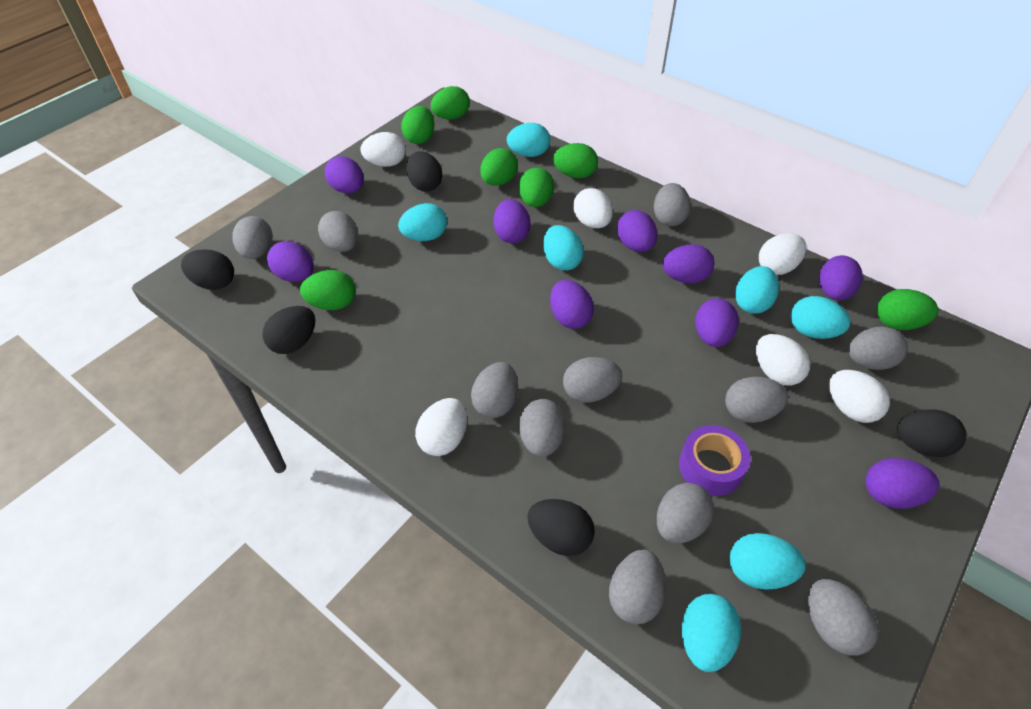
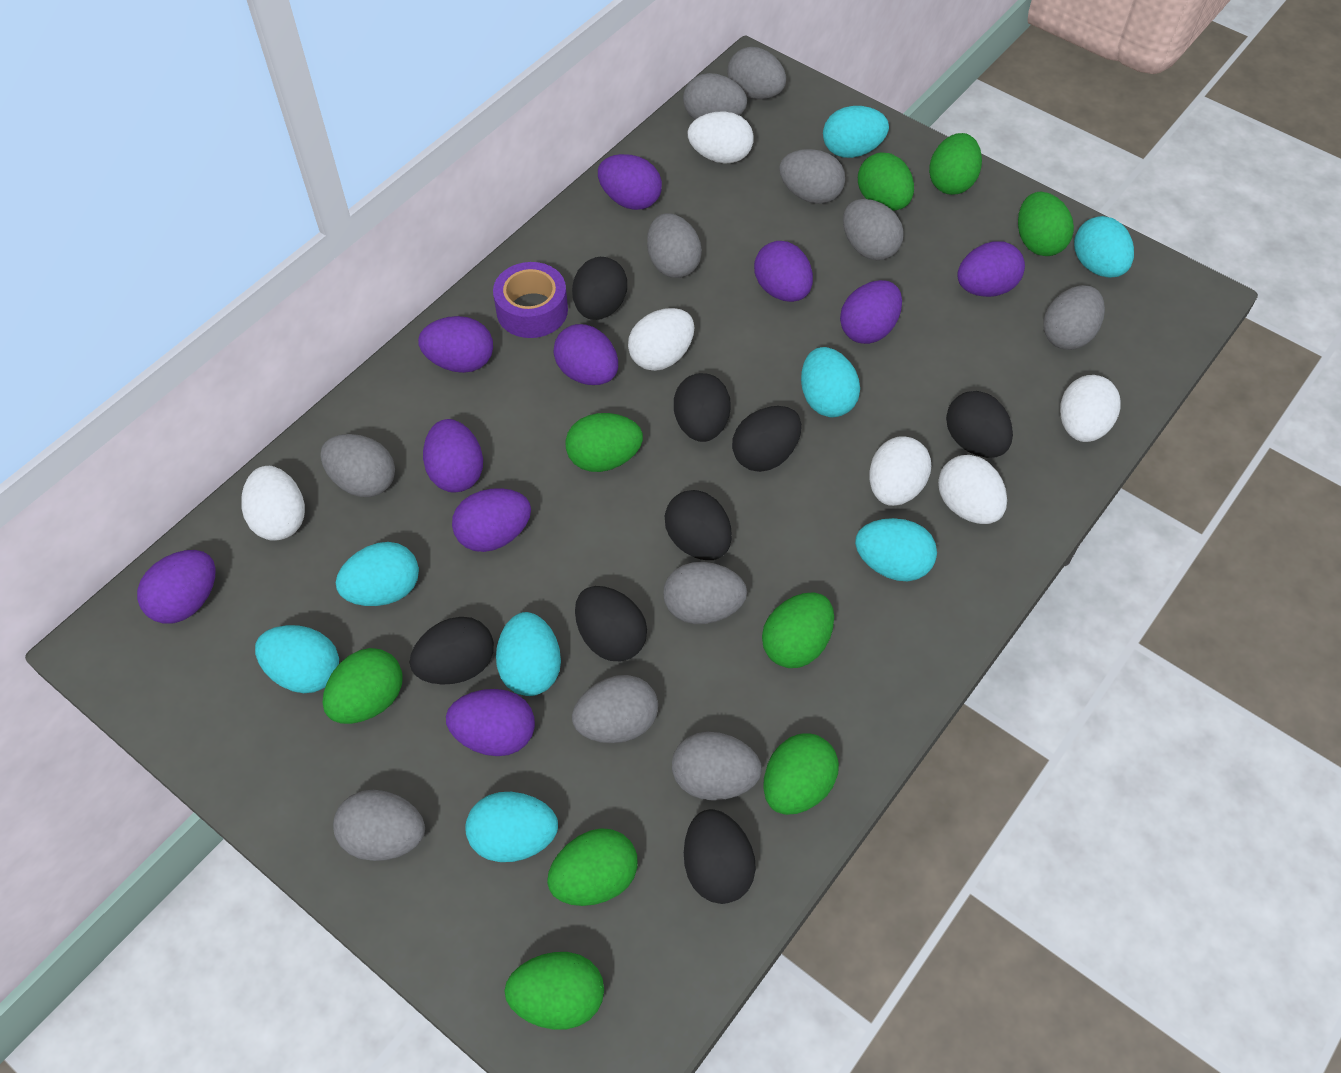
black egg: [181,249,234,290] [262,306,315,354] [406,151,442,192] [527,499,595,556] [897,409,967,457] = 5 -> [410,617,494,684] [572,257,627,320] [575,586,647,661] [665,490,732,560] [674,373,731,442] [684,809,756,904] [732,406,801,472] [946,391,1013,458] = 8
green egg: [300,270,356,310] [401,106,435,144] [431,86,470,120] [480,148,518,186] [519,167,554,207] [553,143,598,178] [877,289,939,330] = 7 -> [323,648,403,724] [504,952,604,1030] [547,828,638,906] [565,413,643,472] [762,592,834,668] [763,733,839,815] [858,152,914,211] [929,133,982,195] [1018,192,1074,256] = 9
purple egg: [267,241,314,282] [325,156,364,193] [493,199,531,243] [550,280,594,329] [617,210,657,252] [662,244,714,283] [695,298,739,347] [819,255,863,301] [865,458,940,509] = 9 -> [137,550,216,624] [418,316,493,373] [423,419,483,492] [446,689,535,756] [452,488,531,552] [553,324,618,385] [598,154,662,210] [754,241,813,302] [840,280,902,344] [957,241,1025,297] = 10
turquoise egg: [398,203,447,241] [507,123,550,157] [543,225,584,270] [682,594,741,672] [730,533,805,590] [735,266,779,314] [791,296,850,339] = 7 -> [255,625,339,693] [336,542,419,606] [465,792,558,862] [496,612,561,696] [801,347,860,417] [823,106,889,158] [855,518,937,581] [1074,216,1134,278] = 8

